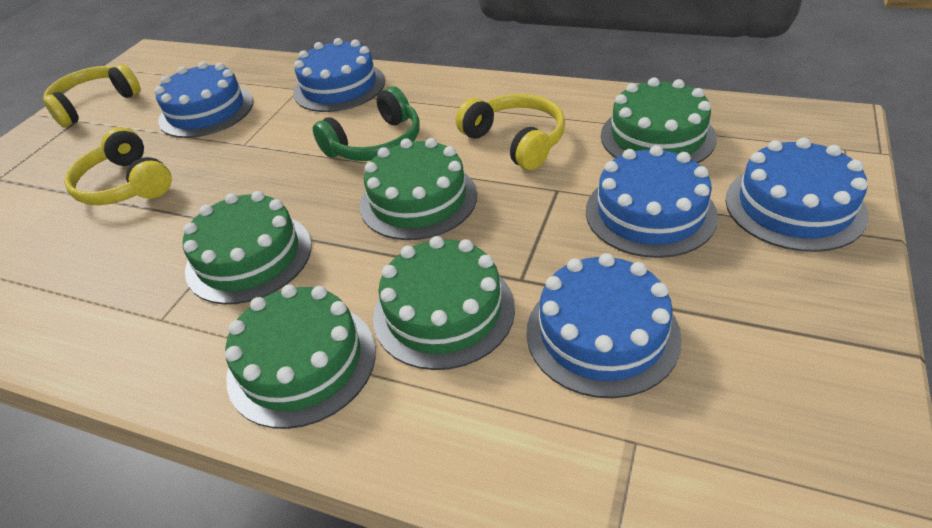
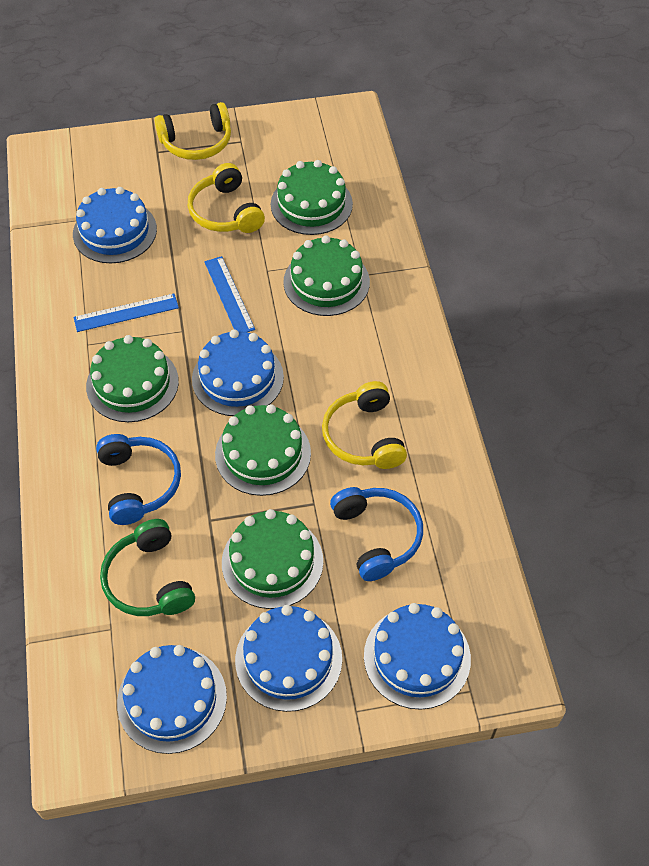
blue headphones: none = 0 -> [96,434,181,525] [330,487,423,581] = 2
blue ruler: none = 0 -> [73,294,179,332] [204,256,255,332] = 2

